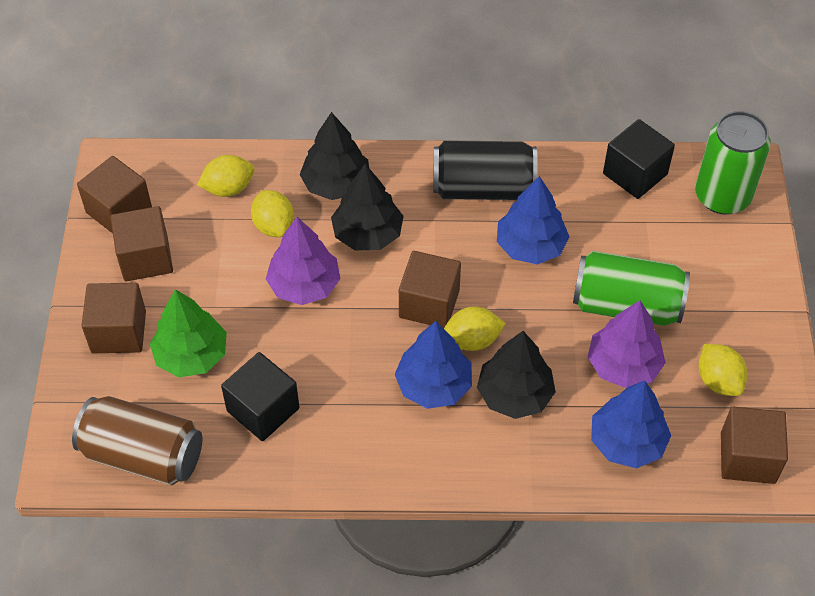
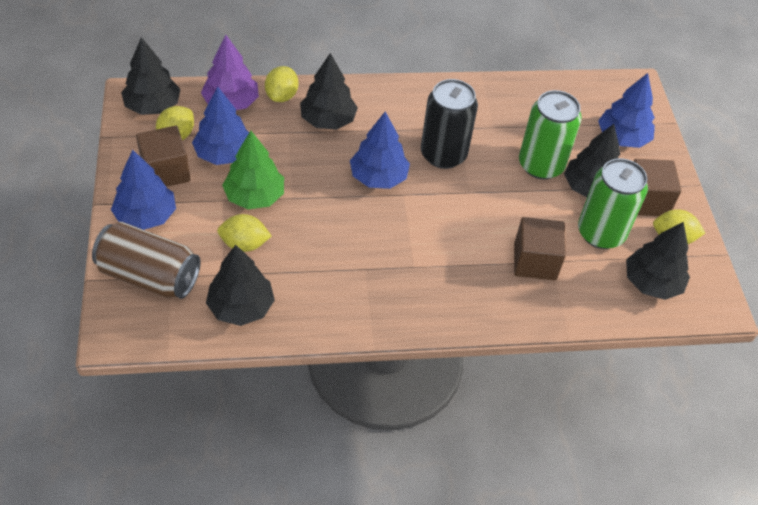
black cube: [221,352,300,441] [603,119,675,199] = 2 -> none = 0
black tree: [300,112,369,200] [331,164,404,250] [477,331,556,419] = 3 -> [121,37,180,115] [206,245,275,326] [300,53,358,130] [564,124,620,197] [626,222,690,300] = 5
blue tree: [395,321,472,409] [497,176,569,264] [591,380,671,468] = 3 -> [111,150,176,230] [192,87,249,165] [350,112,410,189] [598,73,655,148] = 4
brown cube: [77,156,152,234] [81,283,146,353] [111,206,173,281] [399,251,461,328] [721,407,788,484] = 5 -> [136,126,190,187] [514,217,566,280] [634,159,682,216] = 3
purple tree: [266,217,340,305] [588,300,666,388] = 2 -> [201,35,259,110] = 1

